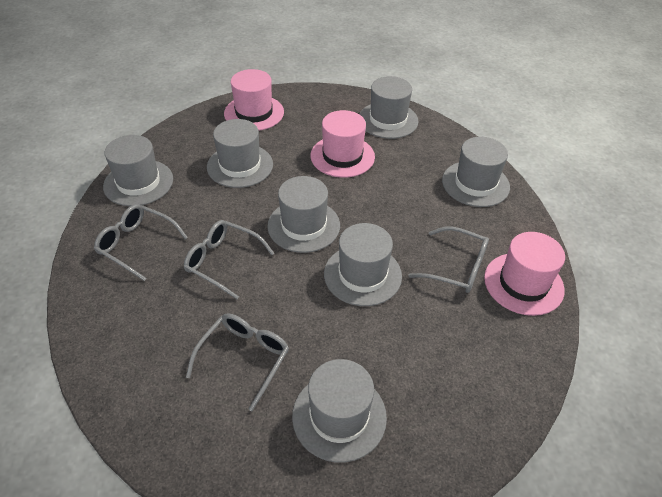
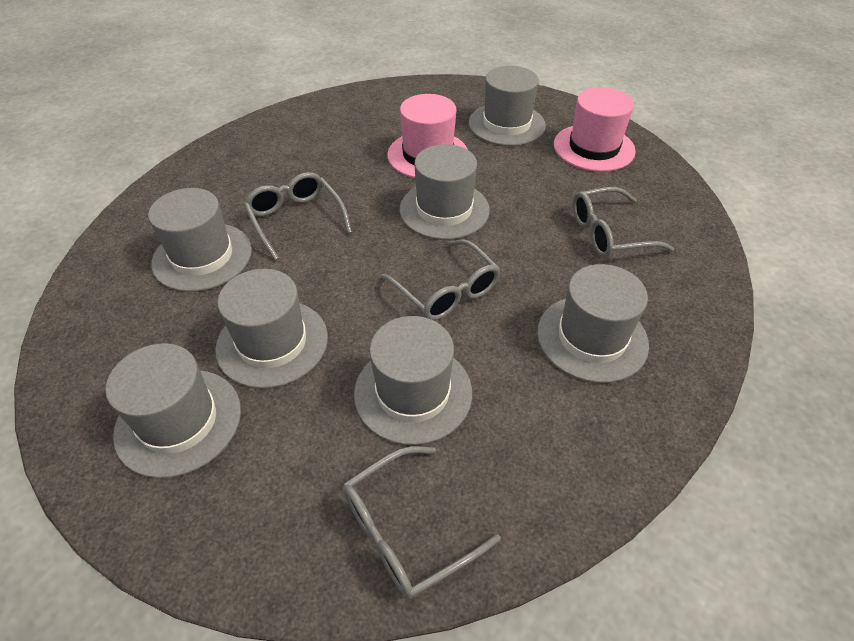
pink hat: [224,69,284,131] [310,110,375,178] [484,232,565,316] = 3 -> [387,94,468,178] [554,87,636,172] = 2

